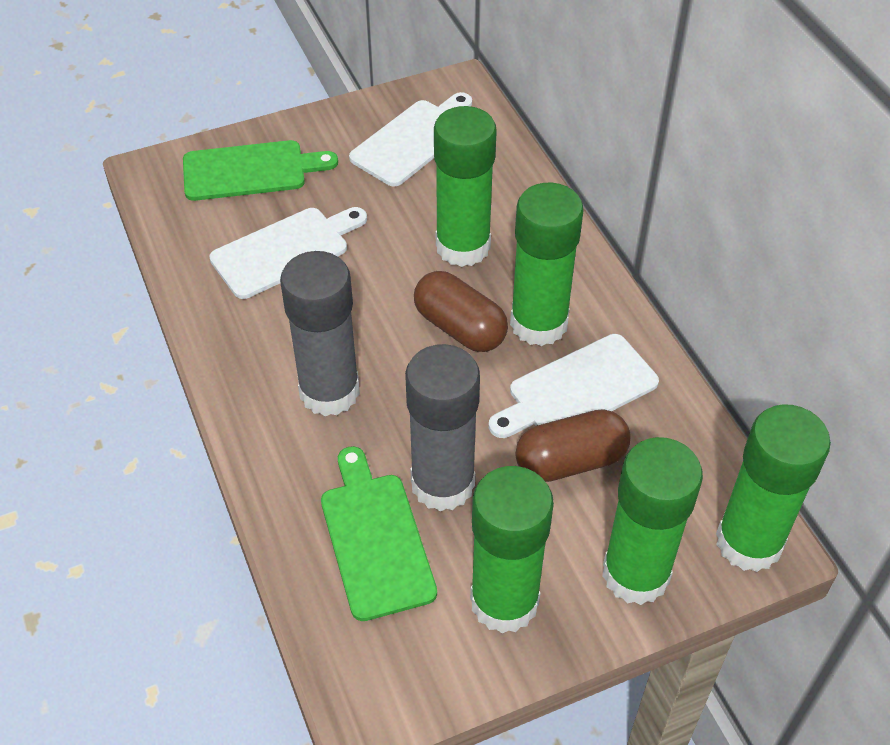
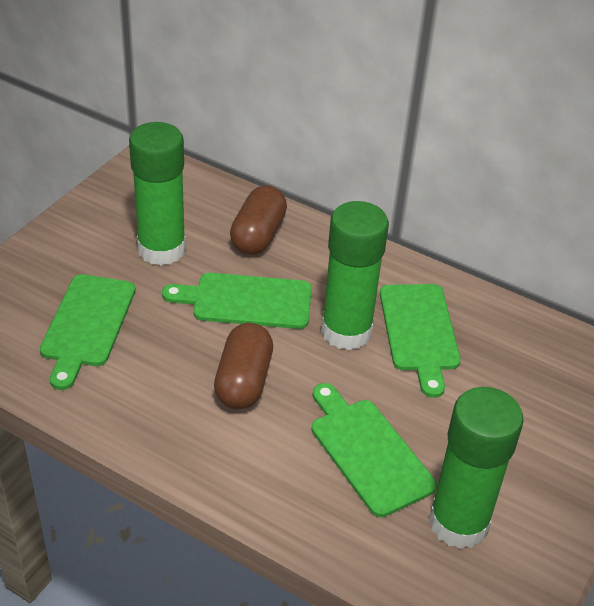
green cutting board: [183,140,338,201] [321,446,437,621] = 2 -> [40,274,136,390] [162,273,312,329] [311,383,437,517] [380,284,461,398] = 4
green glue stick: [434,106,497,267] [470,466,554,633] [510,183,584,346] [602,437,703,605] [716,404,831,572] = 5 -> [129,122,186,266] [321,201,389,350] [429,387,524,549] = 3
grey glue stick: [280,251,360,416] [405,344,480,511] = 2 -> none = 0
white cutting board: [209,207,367,299] [349,92,472,187] [489,334,659,438] = 3 -> none = 0

